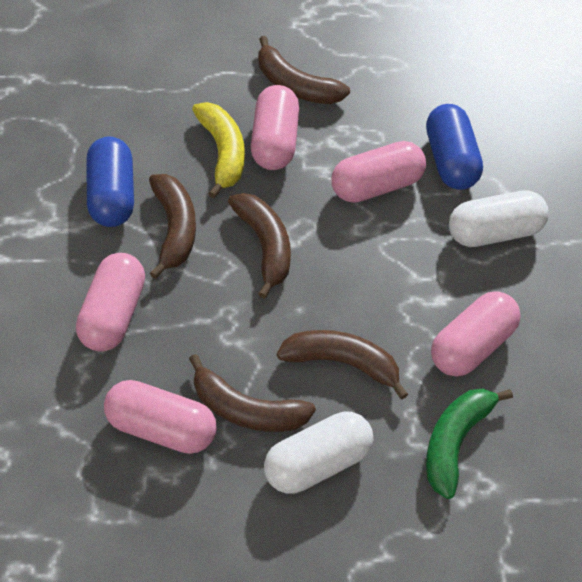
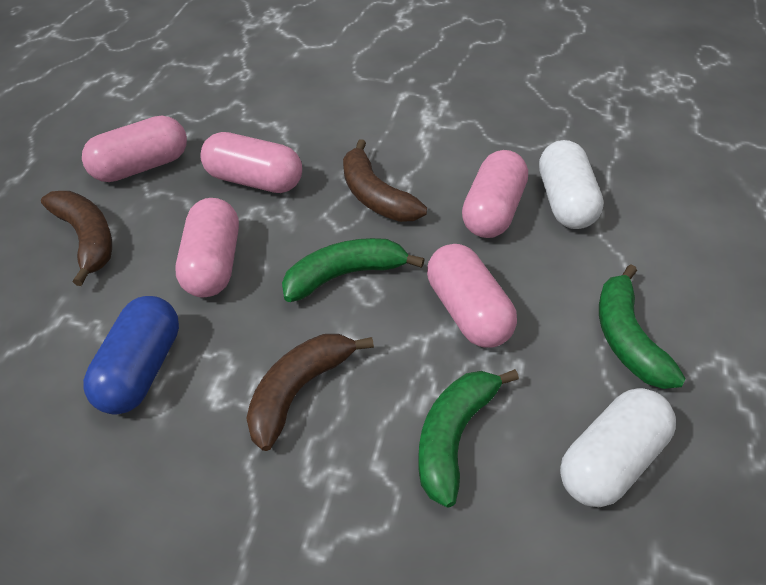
blue capsule: [86,137,134,227] [426,104,483,190] = 2 -> [83,296,179,415] = 1
brown banana: [149,174,196,279] [189,354,316,432] [228,193,291,299] [258,36,350,104] [277,330,408,399] = 5 -> [41,191,112,286] [246,334,374,451] [343,139,427,222] = 3
green banana: [426,389,513,499] = 1 -> [282,238,425,302] [418,369,519,507] [599,264,686,389] = 3
yellow banana: [192,102,245,198] = 1 -> none = 0

